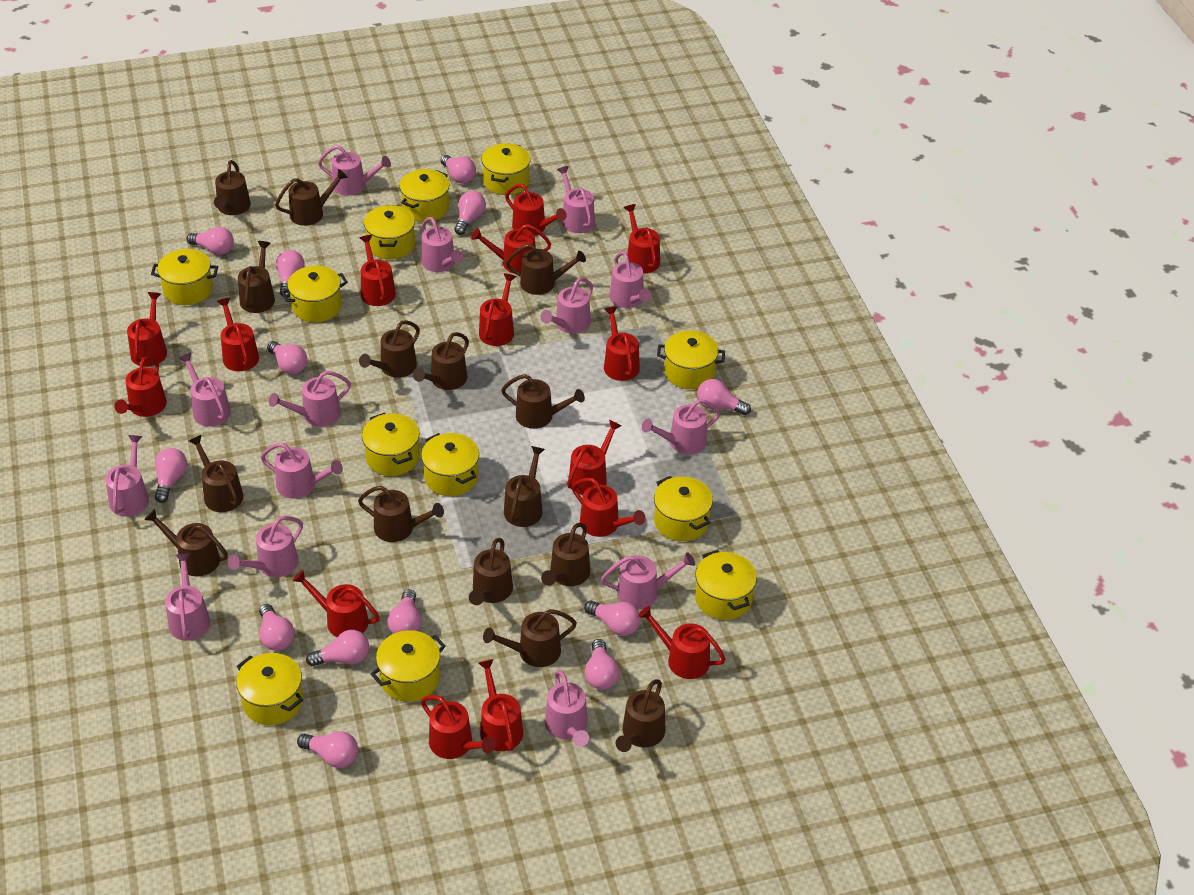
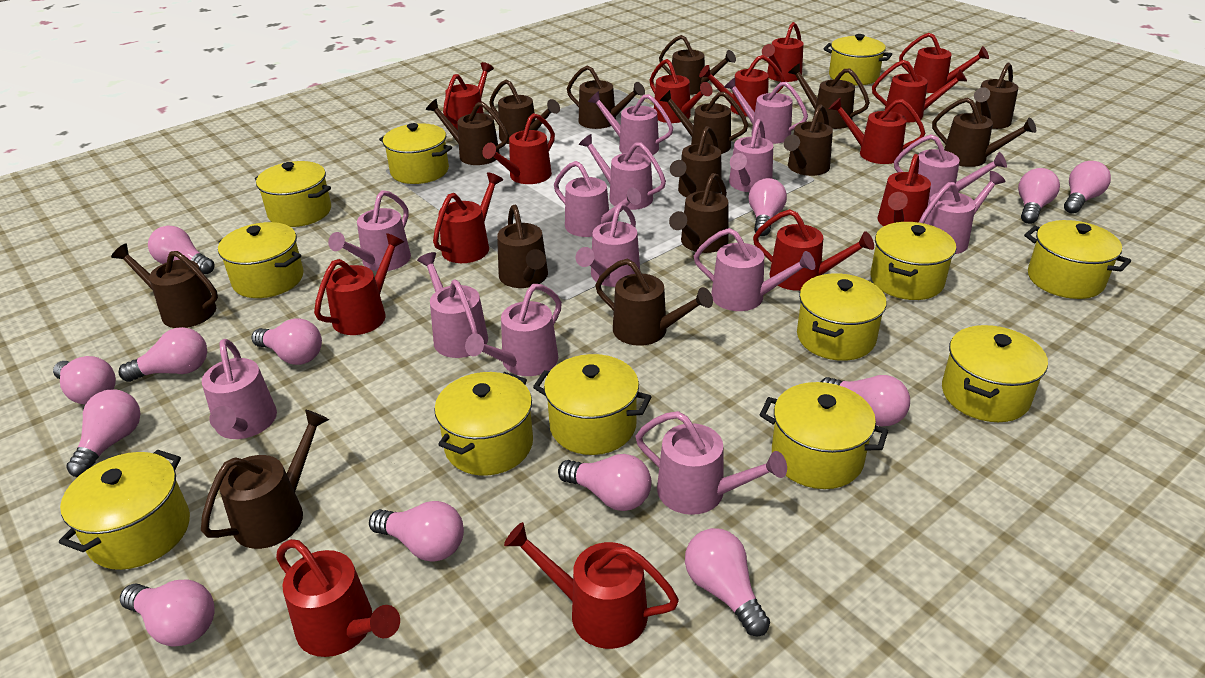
red watering can: [114,356,167,417] [127,292,167,367] [217,298,259,371] [293,570,379,637] [360,235,396,306] [421,695,496,759] [471,224,551,274] [478,659,523,751] [479,273,516,346] [505,184,567,236] [567,420,622,495] [572,478,645,537] [604,306,640,381] [624,204,660,273] [638,606,726,679] = 15 -> [276,539,400,657] [314,233,404,335] [433,172,503,263] [443,62,494,130] [482,113,555,184] [504,522,679,649] [650,59,713,123] [699,55,785,117] [753,209,874,291] [762,22,804,82] [829,98,925,164] [872,60,967,123] [877,154,931,226] [899,33,989,93] = 14

